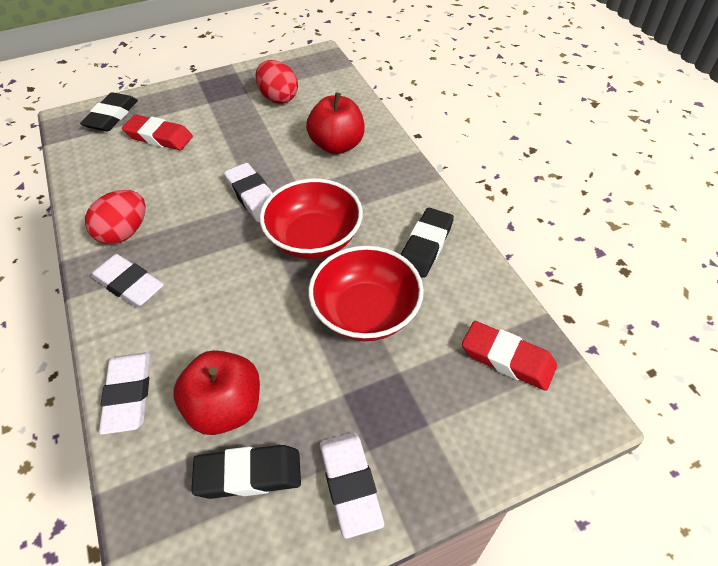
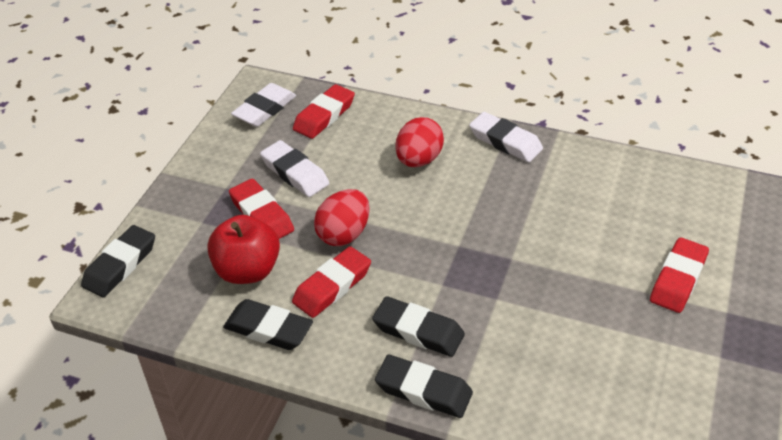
black eraser: [80,92,138,131] [192,445,301,499] [401,208,454,278] = 3 -> [81,225,155,297] [223,299,313,350] [372,296,465,357] [375,355,473,418] = 4
red apple: [173,350,260,435] [306,92,365,154] = 2 -> [207,215,280,284] = 1
red bowl: [260,179,363,259] [308,246,424,341] = 2 -> none = 0
red eraser: [122,115,193,150] [462,321,557,391] = 2 -> [229,179,294,239] [292,246,371,318] [293,84,355,139] [650,238,709,313] = 4
white eraser: [91,254,164,308] [99,352,150,435] [224,163,272,222] [320,432,384,539] = 4 -> [231,83,296,127] [260,140,329,197] [469,112,543,162] = 3

